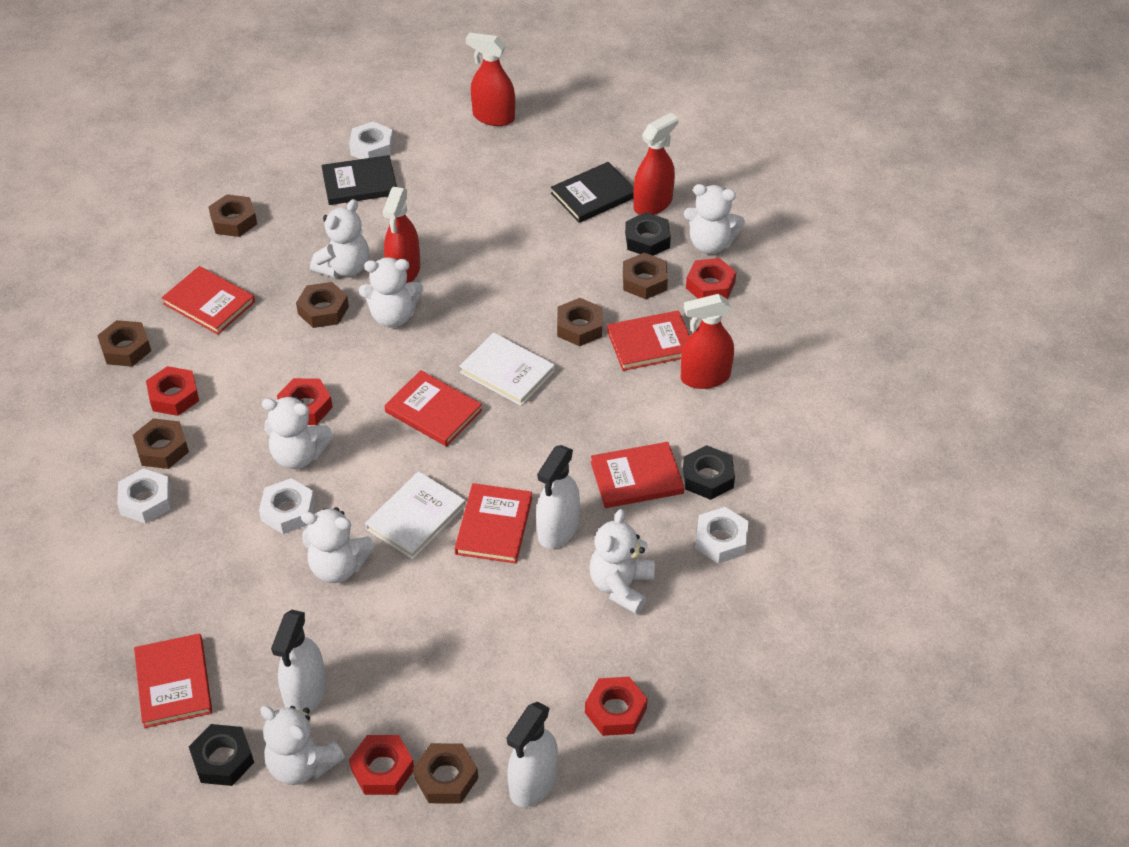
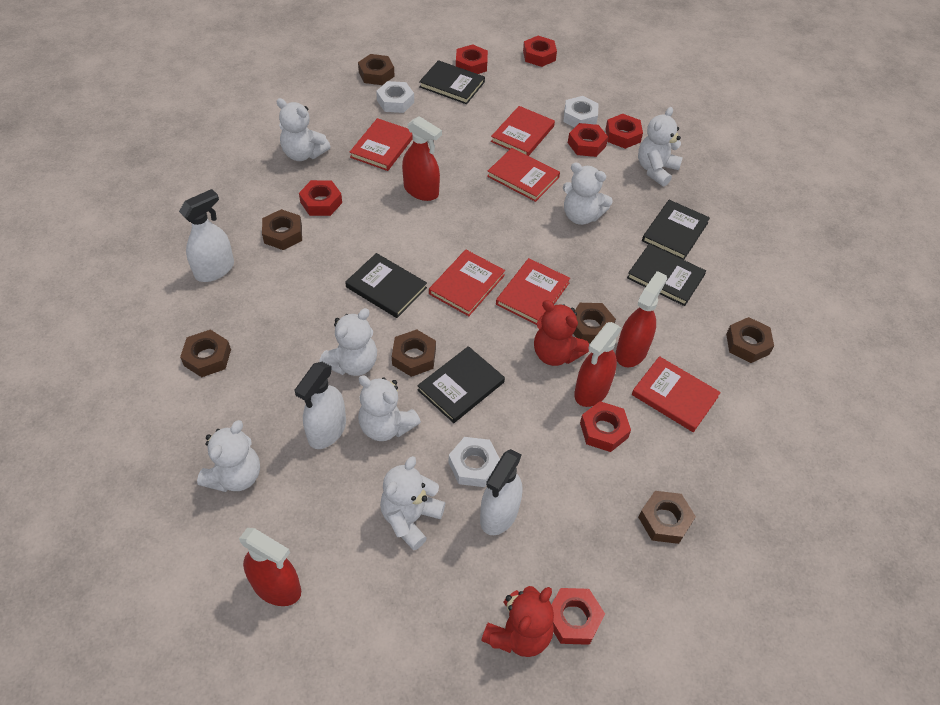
black book: [321,155,397,205] [551,162,634,223] = 2 -> [345,253,427,318] [417,346,505,423] [419,60,485,104] [627,244,706,306] [642,200,710,260] = 5
black nut: [189,724,254,786] [625,212,671,256] [683,445,735,500] = 3 -> none = 0
red nut: [146,366,199,416] [277,378,333,425] [349,735,414,795] [585,677,647,736] [686,258,736,299] = 5 -> [299,180,342,216] [456,44,488,74] [523,36,557,67] [551,588,605,645] [568,123,608,157] [580,401,631,452] [605,114,643,149] = 7
red teddy bear: none = 0 -> [481,586,554,657] [534,300,589,366] = 2
white book: [365,471,466,559] [459,332,555,406] = 2 -> none = 0
white nut: [117,468,171,524] [259,478,315,534] [349,121,393,159] [695,507,749,564] = 4 -> [376,81,414,113] [448,437,500,487] [563,96,599,127] = 3

